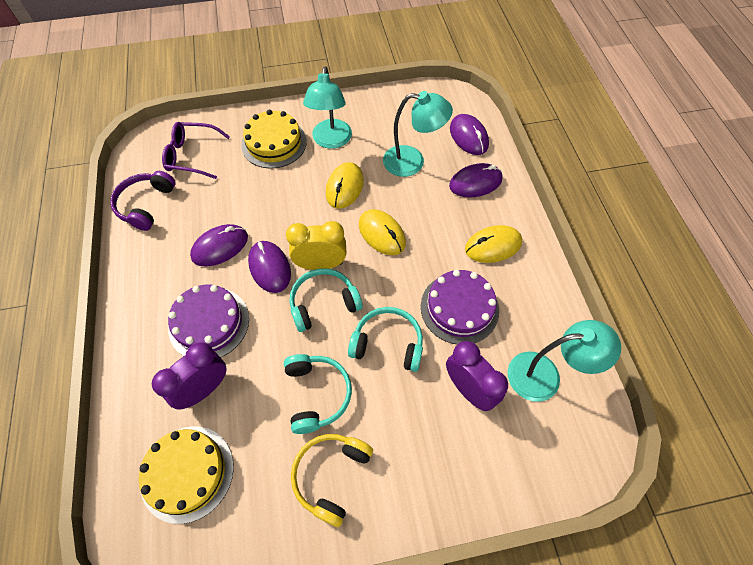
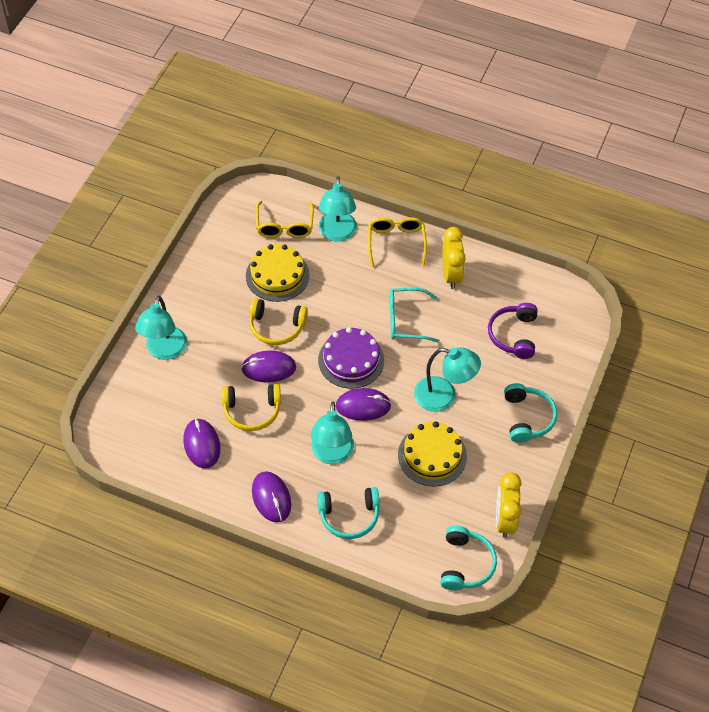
purple cake: [168,285,249,358] [421,270,499,344] = 2 -> [318,327,384,389] = 1
purple clock: [152,342,226,410] [446,341,508,411] = 2 -> none = 0
purple glasses: [162,122,230,179] = 1 -> none = 0
turquoise glasses: none = 0 -> [390,288,440,343] = 1
turquoise lamp: [303,66,352,149] [383,91,453,177] [508,320,621,402] = 3 -> [135,296,187,360] [311,402,354,464] [318,176,357,242] [414,347,481,412] = 4
yellow clock: [286,221,346,270] = 1 -> [442,227,466,289] [496,472,522,538] = 2
yellow glasses: none = 0 -> [256,201,314,238] [368,217,427,267] = 2
yellow headphones: [291,434,373,527] = 1 -> [222,384,281,431] [249,298,308,345] = 2
yellow mouse: [326,162,364,209] [359,209,406,255] [465,225,522,263] = 3 -> none = 0

